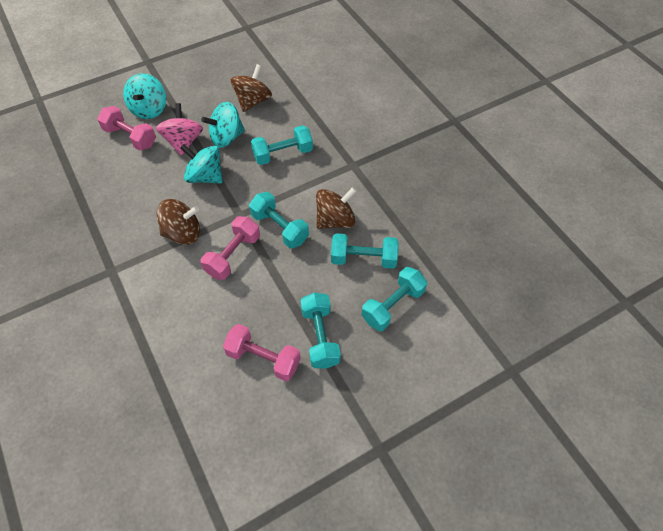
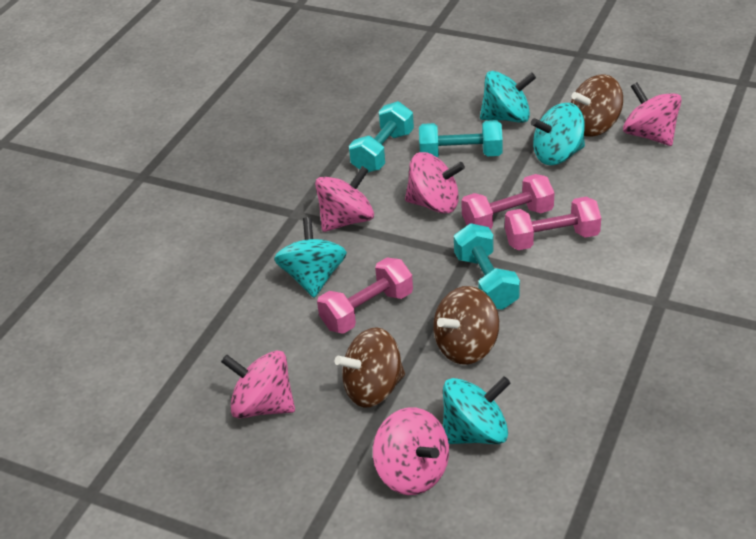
pink spinning top: [156,103,203,155] = 1 -> [221,350,295,419] [315,166,374,232] [373,408,449,495] [405,152,465,214] [623,82,682,146] = 5
turquoise dumbbell: [249,192,309,248] [251,125,313,165] [300,293,341,369] [331,233,399,269] [362,267,427,331] = 5 -> [349,101,414,173] [419,120,503,157] [454,223,520,310] = 3
turquoise spinning top: [123,73,166,119] [180,144,223,184] [201,102,245,148] = 3 -> [274,217,347,298] [443,376,510,444] [480,71,536,123] [531,103,585,165] = 4

